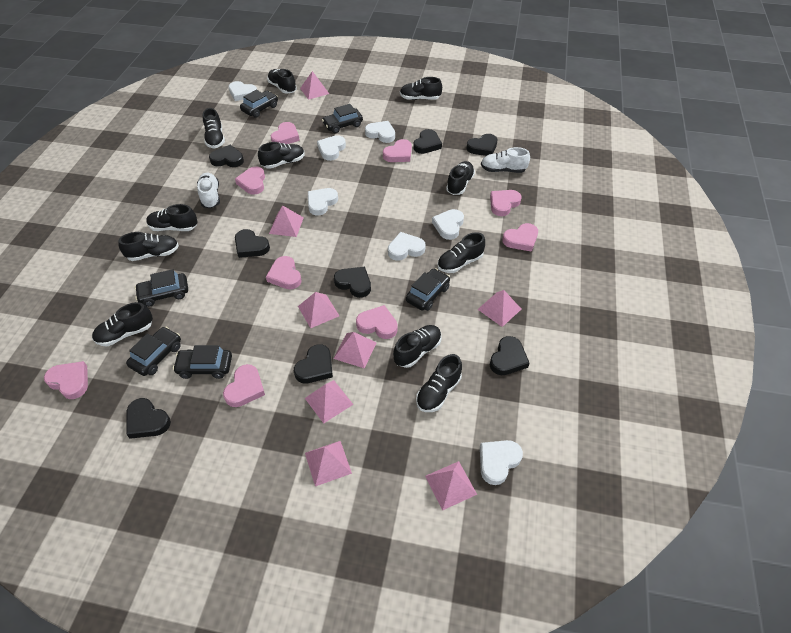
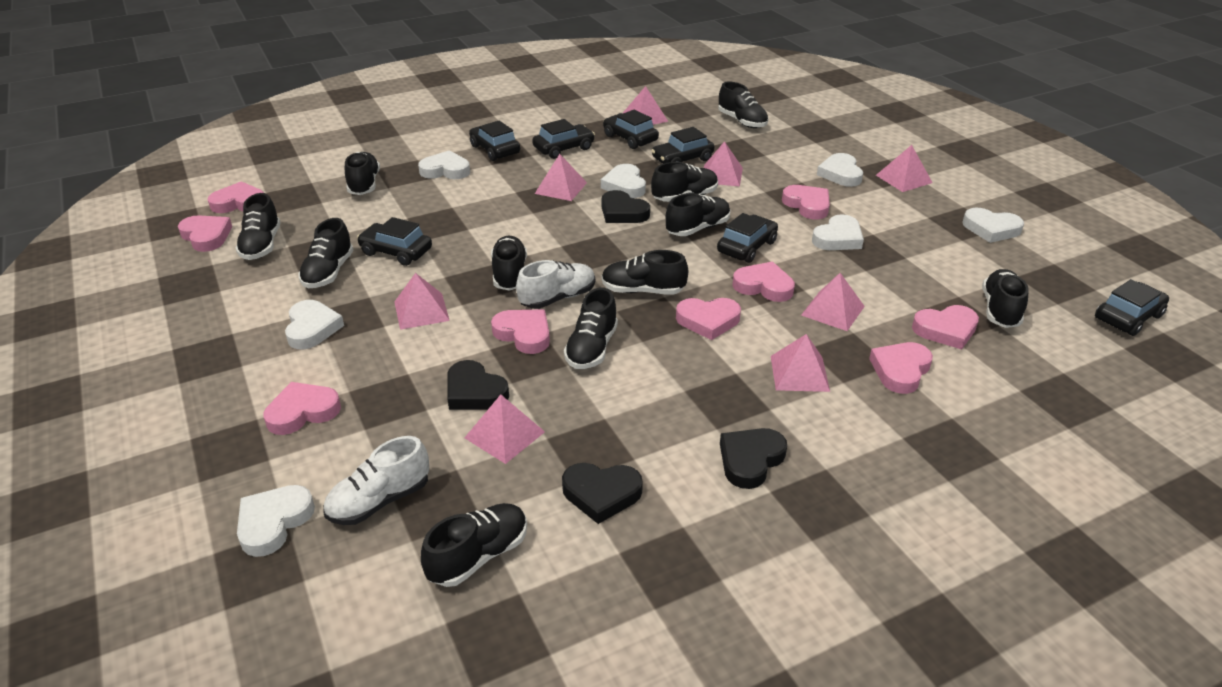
black car: [126,327,181,376] [134,269,188,307] [173,345,232,379] [240,90,278,118] [322,104,363,133] [406,268,450,311] = 6 -> [357,217,432,266] [469,120,520,161] [532,119,595,159] [603,110,659,149] [652,127,714,164] [717,213,778,263] [1095,279,1169,336] = 7
black heart: [126,398,171,439] [209,145,244,167] [235,229,270,258] [294,344,333,383] [334,267,371,298] [413,129,442,154] [467,134,497,156] [489,336,530,375] = 8 -> [447,360,509,410] [562,463,643,524] [602,190,650,223] [720,428,787,489] = 4

